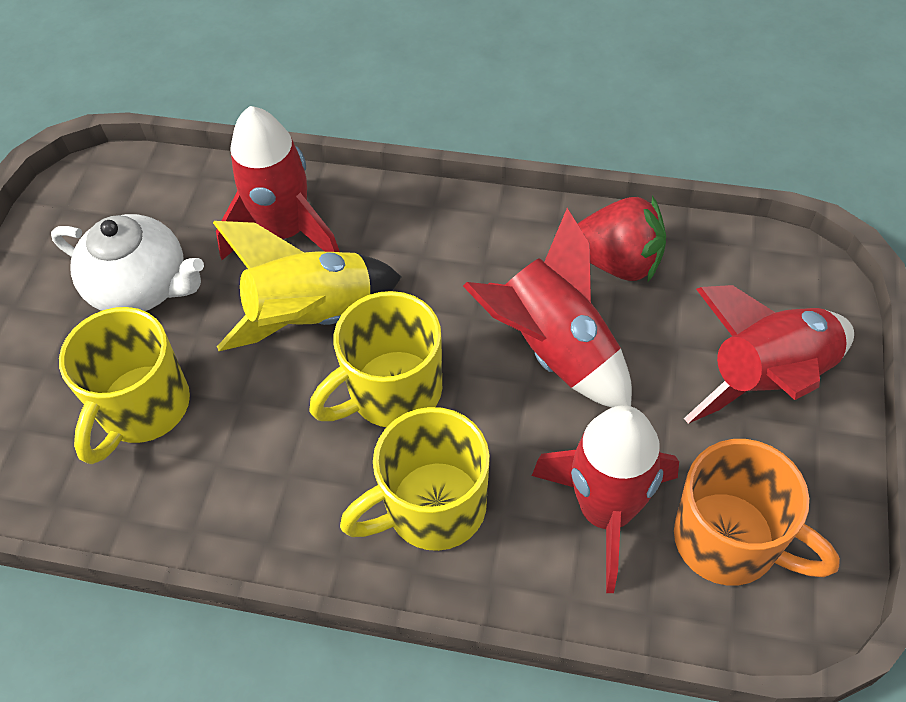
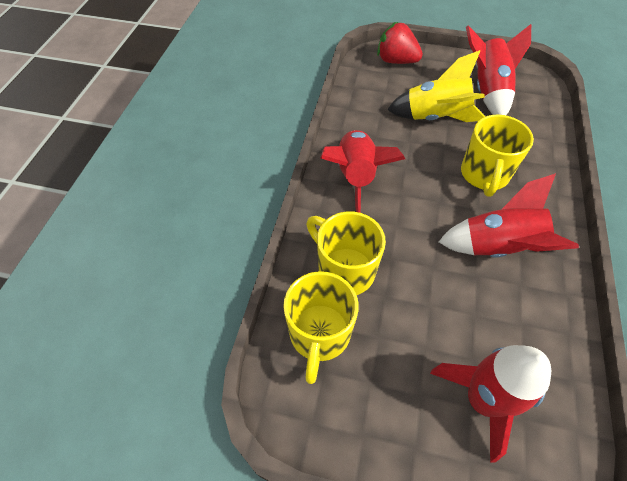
orange mug: [674,439,840,586] = 1 -> none = 0
white teapot: [51,214,204,311] = 1 -> none = 0

